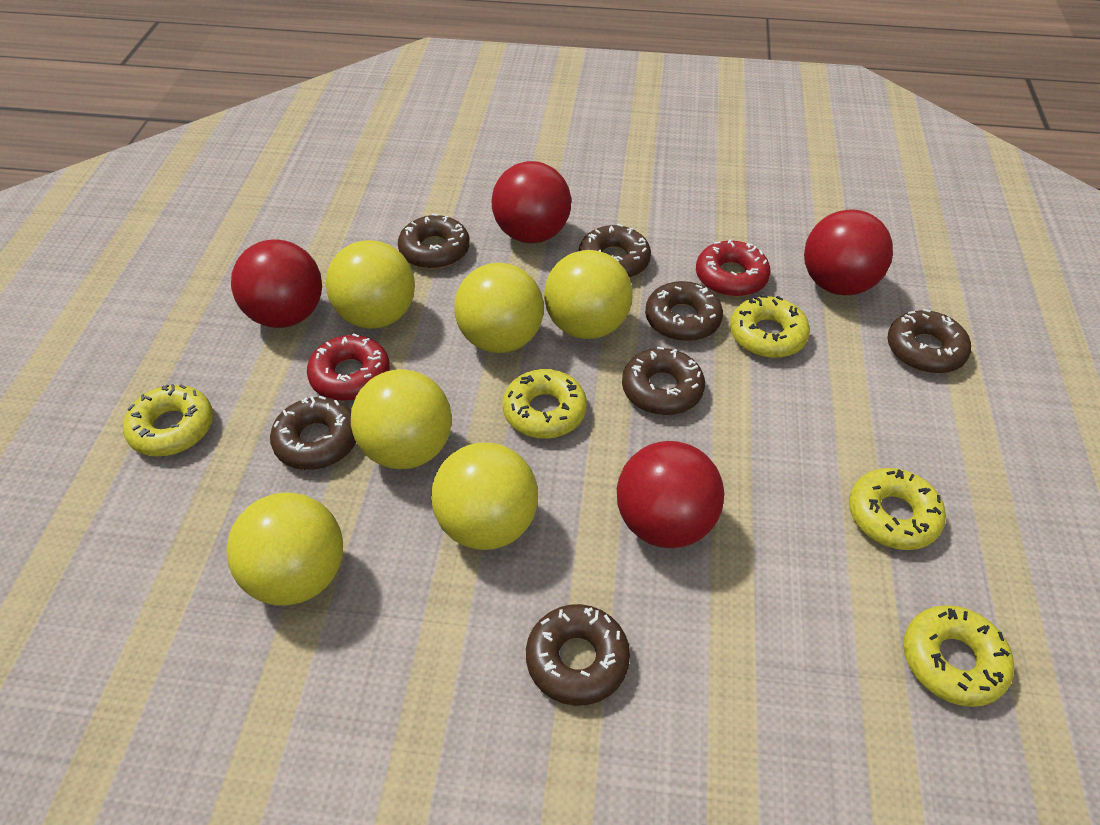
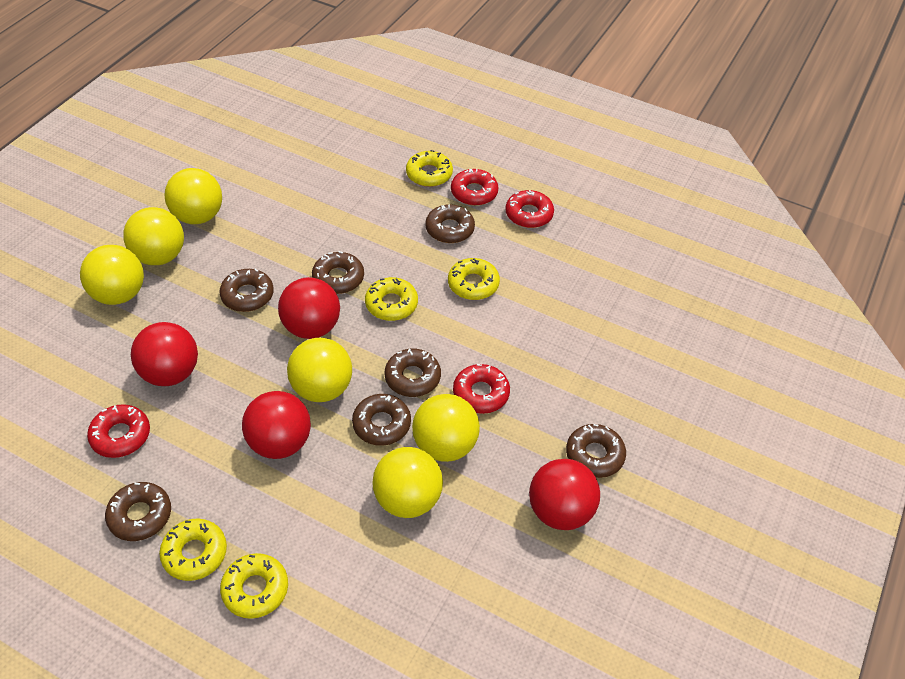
red donut: [307,333,390,401] [696,239,771,297] = 2 -> [87,404,150,458] [451,169,499,206] [453,364,510,414] [505,190,554,228] = 4

